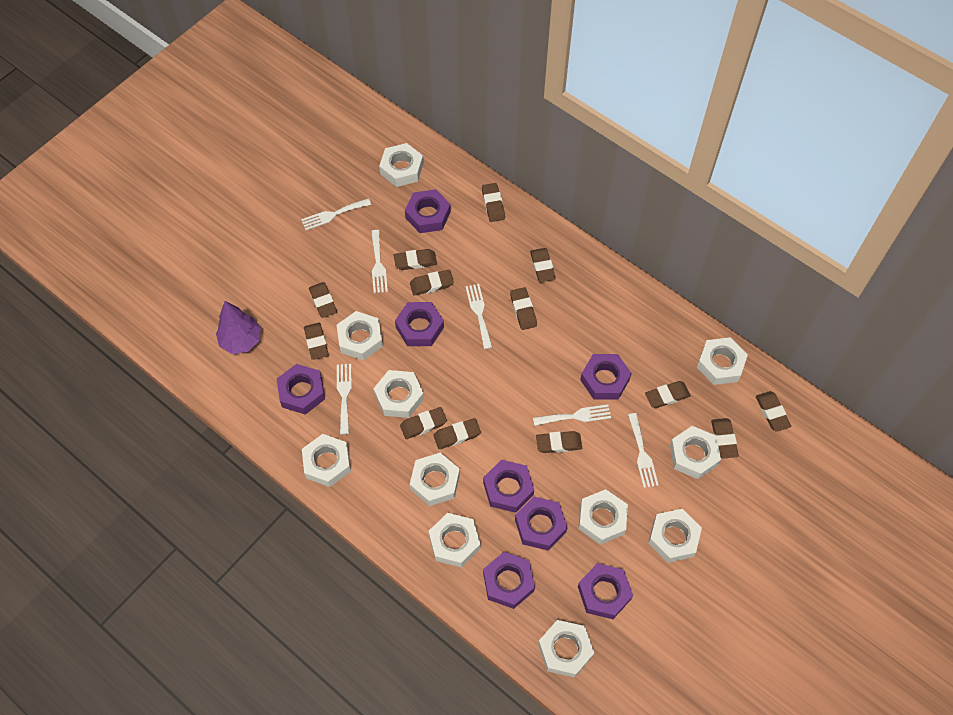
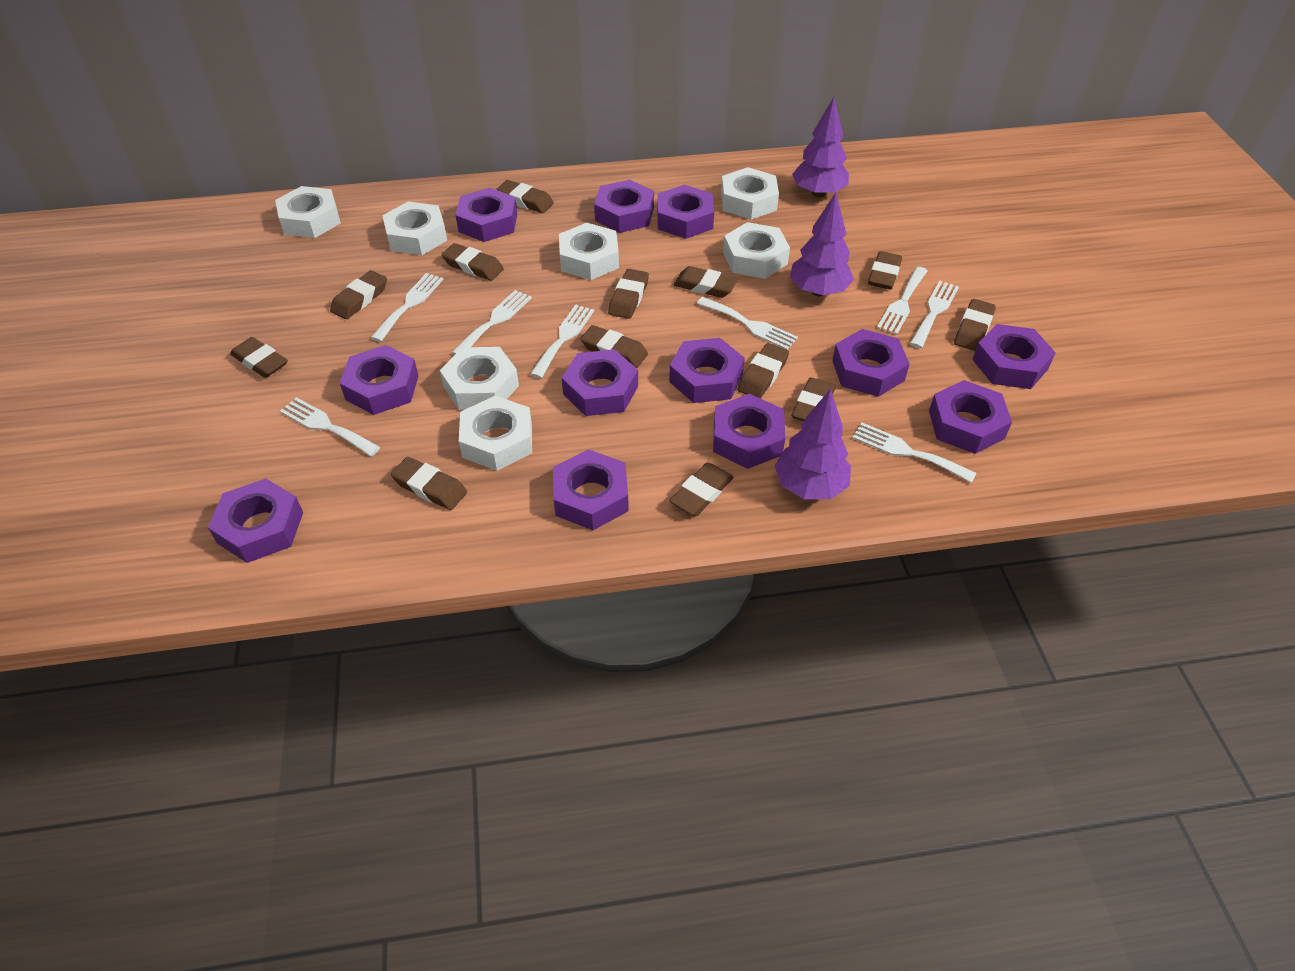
purple nut: [277,364,325,415] [395,302,444,346] [405,189,451,233] [483,460,534,513] [483,552,535,609] [515,496,568,551] [578,563,633,619] [580,354,632,399] = 8 -> [208,479,303,563] [340,345,419,415] [455,188,517,242] [553,449,629,530] [562,349,638,416] [594,180,654,233] [657,185,714,239] [669,338,745,403] [713,394,785,469] [832,329,910,397] [929,380,1012,454] [972,324,1056,389] = 12
purple tree: [216,301,261,354] = 1 -> [774,389,851,499] [790,192,854,296] [792,97,849,197] = 3
white fork: [301,198,371,230] [337,364,352,435] [371,230,388,293] [465,284,493,349] [533,405,611,426] [628,413,659,488] = 6 -> [280,397,380,457] [371,273,444,342] [452,290,532,355] [530,304,594,378] [696,297,798,350] [852,423,977,483] [877,267,928,335] [910,280,959,348] = 8
white nut: [302,434,351,487] [337,311,383,360] [373,370,424,418] [379,143,423,187] [410,453,460,506] [428,513,480,568] [538,620,594,678] [578,489,628,545] [648,509,702,563] [670,426,721,479] [697,337,748,385] = 11 -> [275,186,341,238] [382,201,447,255] [440,347,519,410] [459,396,532,471] [559,223,619,280] [721,167,779,220] [723,222,790,279] = 7

